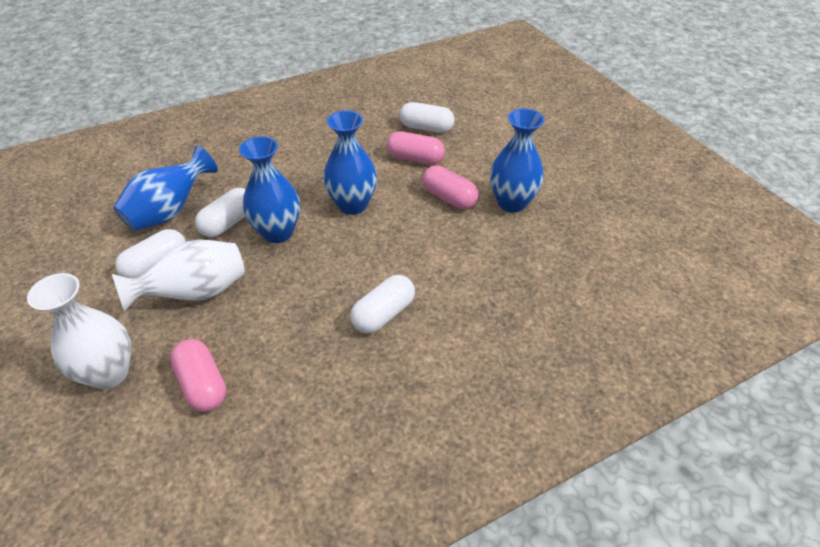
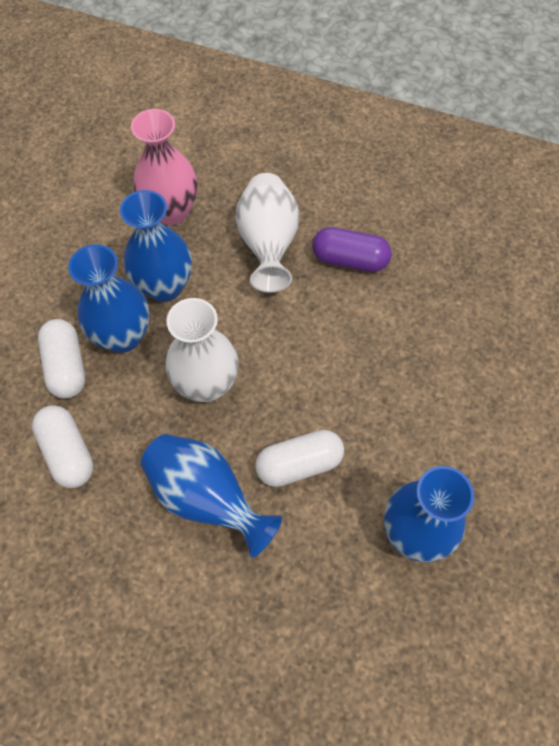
pink capsule: [170,339,226,412] [387,131,445,165] [422,165,479,209] = 3 -> none = 0
pink vase: none = 0 -> [131,109,198,225] = 1
purple capsule: none = 0 -> [312,227,392,272] = 1
white capsule: [115,229,186,278] [195,188,245,237] [350,275,415,334] [400,102,455,133] = 4 -> [32,405,93,488] [38,319,85,398] [255,430,344,487] = 3

